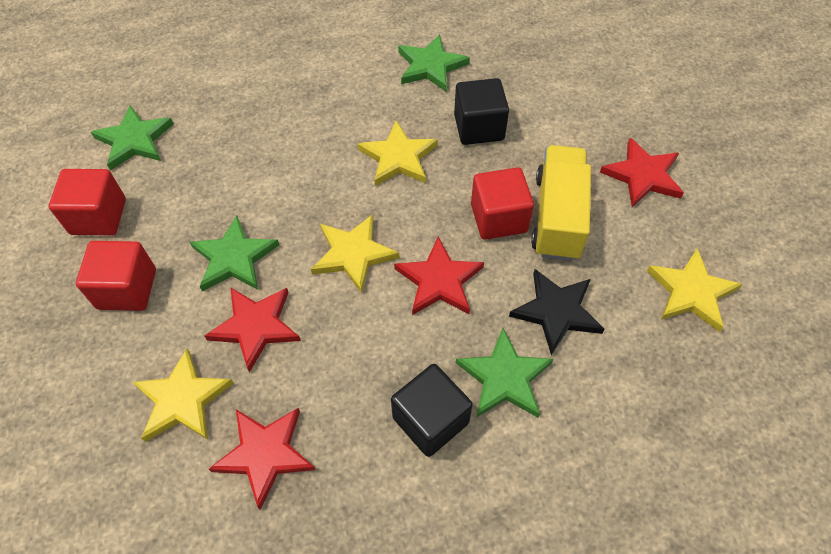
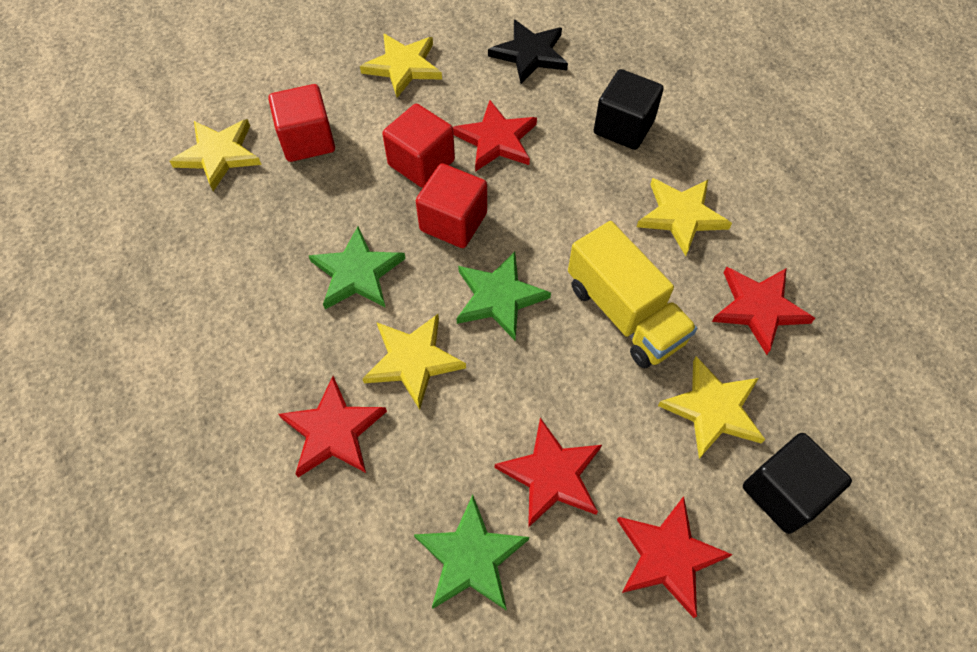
green star: [91,105,174,171] [190,216,279,291] [398,34,470,92] [456,328,554,418] = 4 -> [309,227,405,309] [414,495,529,610] [456,251,551,340] = 3
red star: [204,287,301,372] [209,408,316,510] [394,237,484,315] [600,138,684,207] = 4 -> [278,376,387,477] [453,100,537,172] [495,418,602,528] [617,496,732,618] [712,267,815,355] = 5
yellow star: [133,348,234,442] [311,214,399,293] [358,120,438,186] [647,248,743,332] = 4 -> [169,119,262,191] [360,34,442,98] [362,314,466,410] [637,178,732,256] [658,356,765,459] = 5

